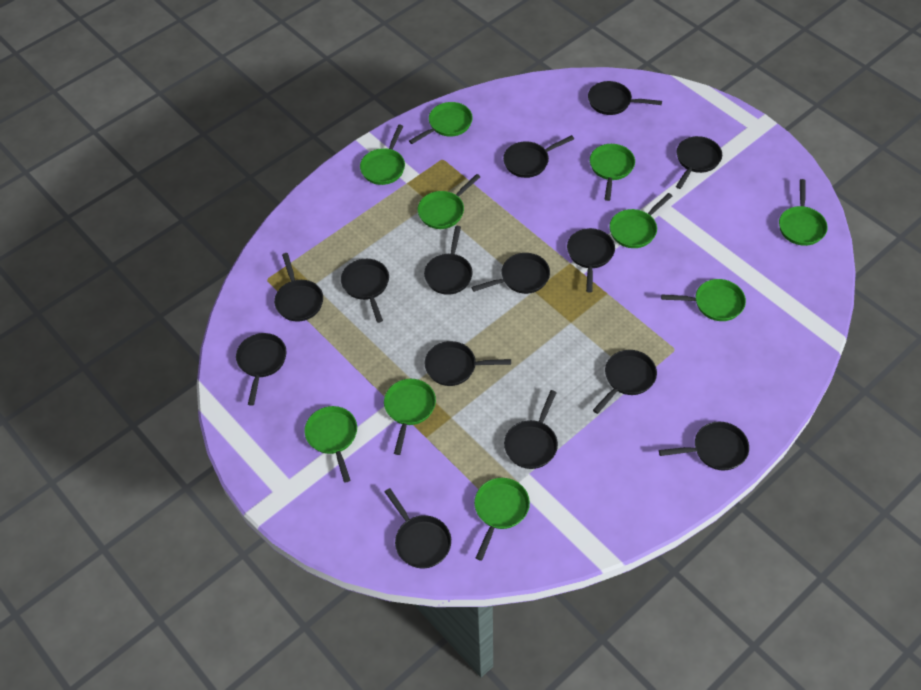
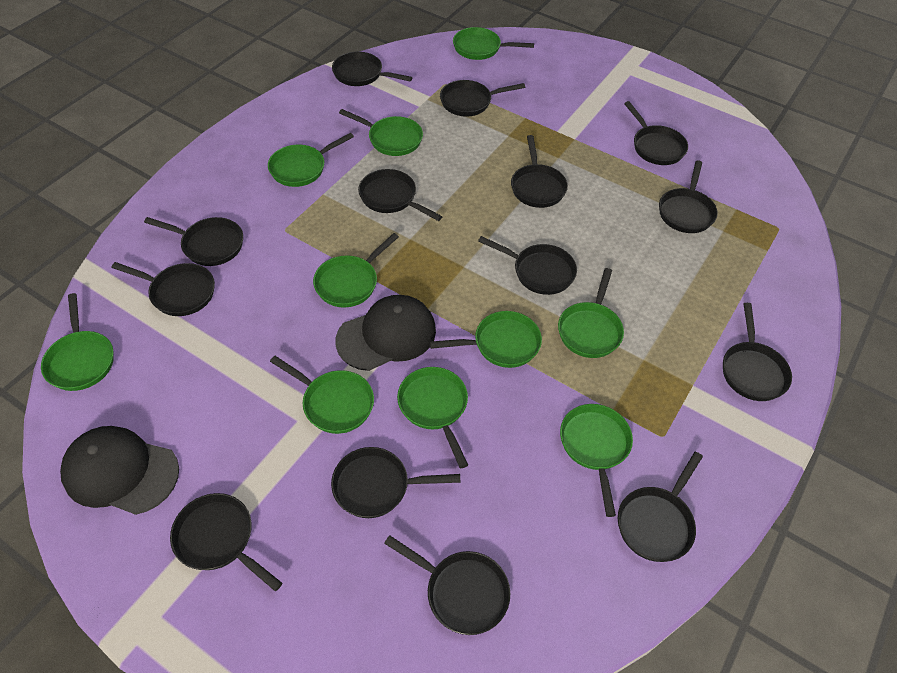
black cap: none = 0 -> [60,426,179,515] [336,295,436,371] = 2

